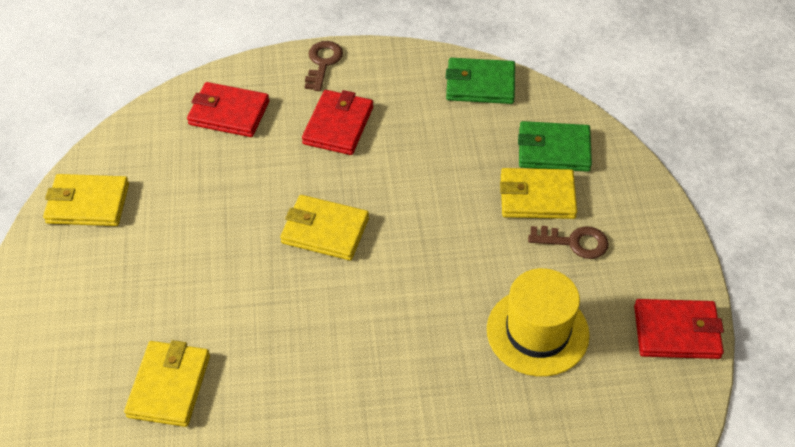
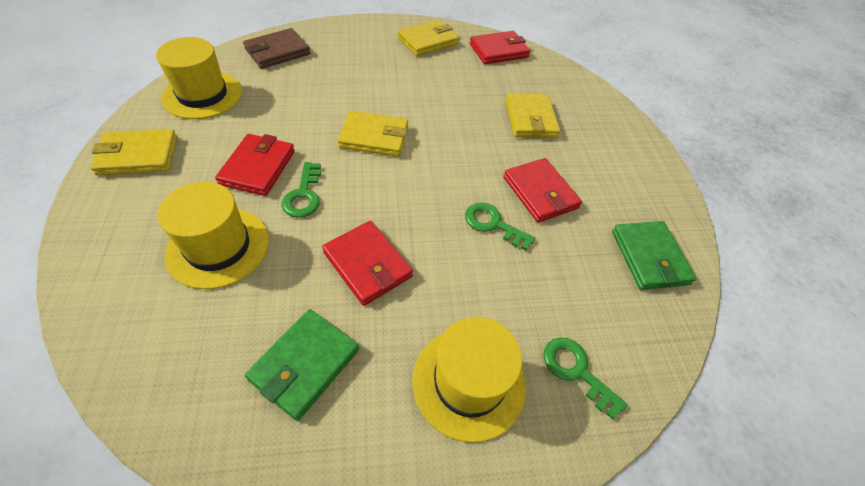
brown key: [305,41,343,91] [528,226,609,259] = 2 -> none = 0
brown wallet: none = 0 -> [243,28,310,69] = 1
green key: none = 0 -> [282,162,321,218] [465,202,535,250] [544,337,627,419] = 3
red wallet: [187,82,269,137] [302,90,373,155] [634,299,724,359] = 3 -> [215,134,295,196] [322,221,413,306] [470,31,530,64] [504,158,582,223] = 4
yellow hat: [487,268,590,377] = 1 -> [156,37,242,119] [158,182,269,289] [412,317,526,443] = 3

